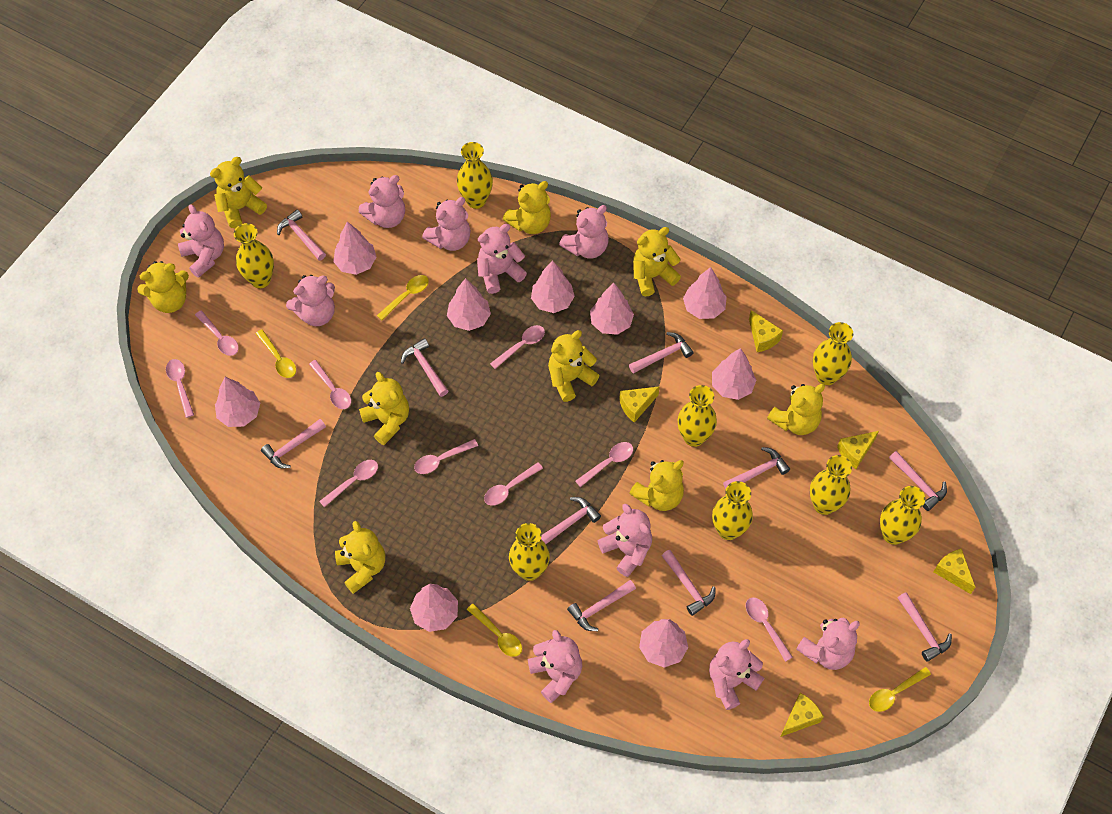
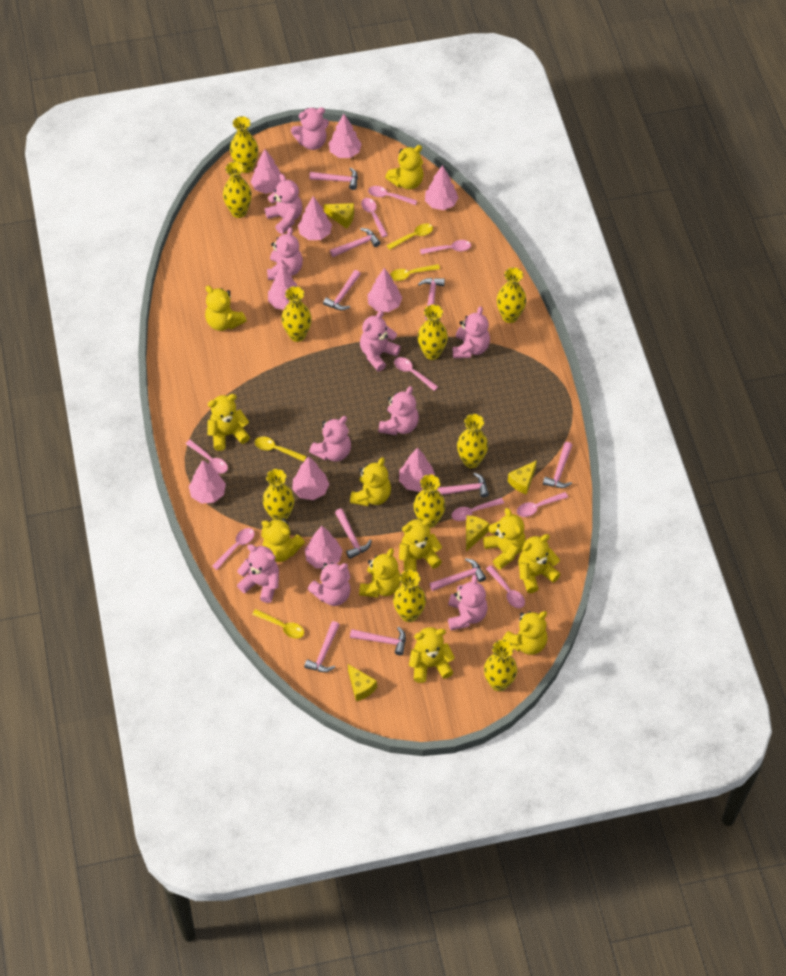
pink tree: [215,377,260,427] [333,222,376,275] [410,584,458,632] [447,278,491,331] [531,260,575,313] [590,283,634,335] [639,619,688,668] [683,267,727,319] [712,348,756,400] = 9 -> [189,460,226,504] [250,149,282,194] [268,265,298,310] [292,456,329,500] [298,196,332,240] [305,526,343,569] [328,114,362,158] [368,268,402,312] [399,448,435,492] [425,165,458,210] = 10
yellow cheese: [619,386,660,423] [749,310,783,352] [780,693,824,737] [837,431,879,469] [933,548,976,594] = 5 -> [324,203,354,229] [348,664,377,701] [466,515,490,552] [508,460,537,495] = 4
yellow teddy bear: [137,261,189,313] [210,157,267,228] [335,521,385,594] [359,372,409,445] [503,181,551,234] [548,330,600,402] [629,460,684,511] [633,227,681,297] [767,384,825,435] = 9 -> [205,286,247,331] [207,394,250,451] [261,518,305,562] [350,457,391,506] [359,548,400,598] [385,145,424,190] [399,519,442,572] [409,627,455,683] [483,508,526,570] [502,611,547,655] [518,534,561,593] = 11
yellow vase: [234,223,274,289] [457,142,493,209] [509,523,550,581] [678,385,717,447] [712,481,753,540] [810,455,852,515] [813,322,853,385] [880,486,925,545] = 8 -> [223,162,252,218] [230,116,258,173] [263,469,295,520] [281,286,312,342] [393,570,426,622] [414,474,445,528] [418,304,448,360] [457,414,488,468] [484,640,517,691] [497,267,527,323] = 10

